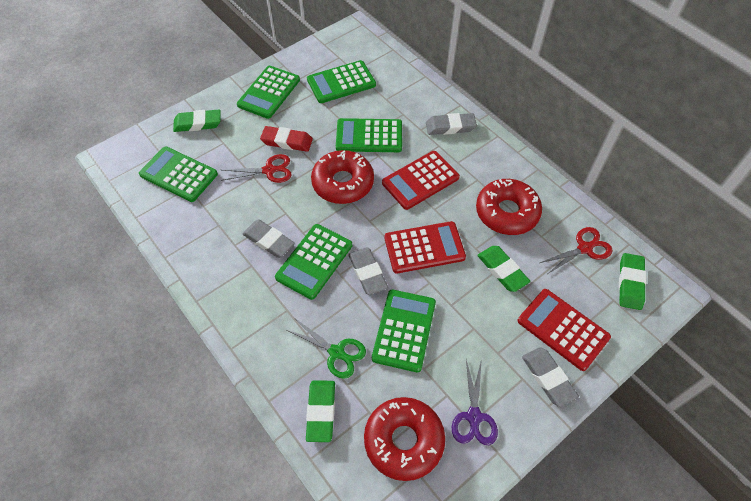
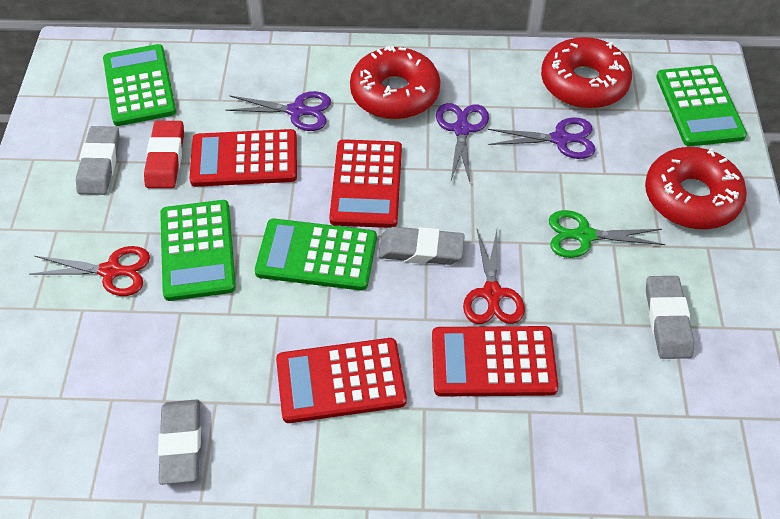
green calculator: [139,147,218,202] [237,66,300,119] [275,224,352,300] [307,60,376,103] [336,118,402,152] [372,290,436,373] = 6 -> [103,44,176,126] [160,200,236,301] [255,219,377,291] [656,65,747,146] = 4
green eraser: [173,110,221,132] [306,380,335,442] [477,246,531,292] [619,253,646,310] = 4 -> none = 0
purple scissors: [452,359,498,445] = 1 -> [226,91,331,131] [436,103,489,182] [488,117,595,159] = 3
red calculator: [382,151,460,210] [384,221,466,274] [518,289,611,371] = 3 -> [189,129,297,187] [276,338,407,423] [329,139,402,228] [432,326,558,397] = 4

